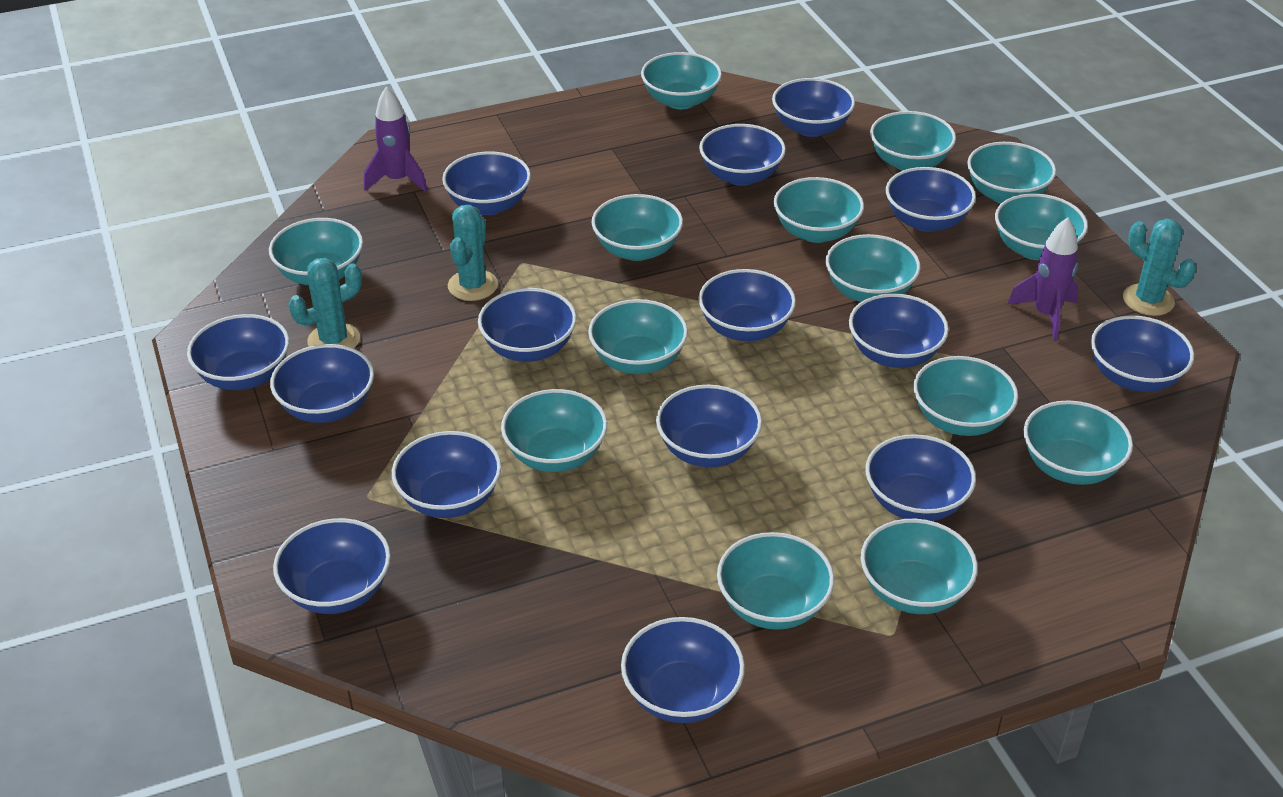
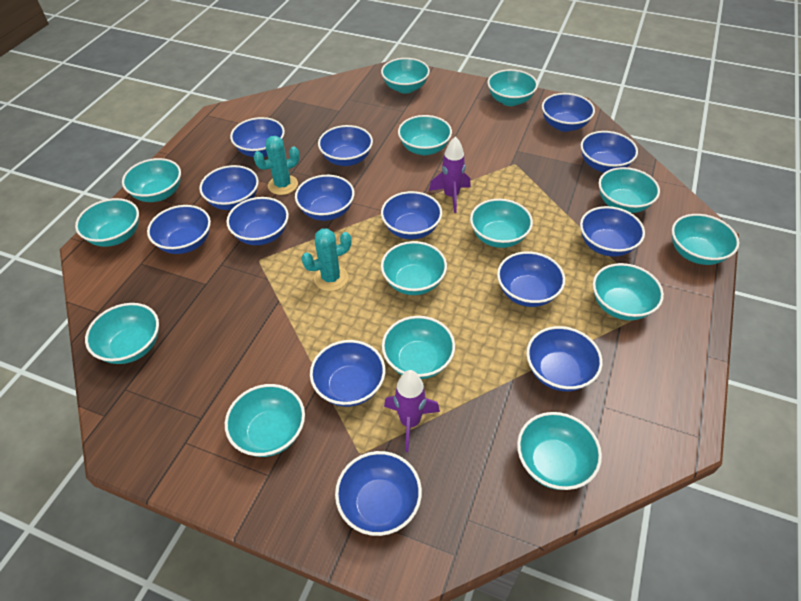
blue bowl: [187,314,289,390] [270,344,374,423] [273,518,391,614] [392,431,501,518] [442,151,531,215] [478,288,577,362] [621,617,745,723] [656,385,762,467] [698,269,796,341] [699,124,786,186] [772,78,855,137] [849,293,949,368] [865,434,976,521] [886,167,976,232] [1091,315,1194,392] = 15 -> [147,205,211,254] [199,165,259,210] [226,197,289,245] [230,117,285,157] [295,175,354,221] [310,340,385,407] [318,125,373,166] [335,451,422,536] [381,191,442,239] [497,251,565,307] [526,326,603,391] [542,93,595,132] [580,131,638,173] [580,206,645,257] = 14
turquoise cactus: [288,258,362,348] [448,205,498,301] [1123,219,1196,316] = 3 -> [253,136,300,195] [301,228,351,291] = 2

